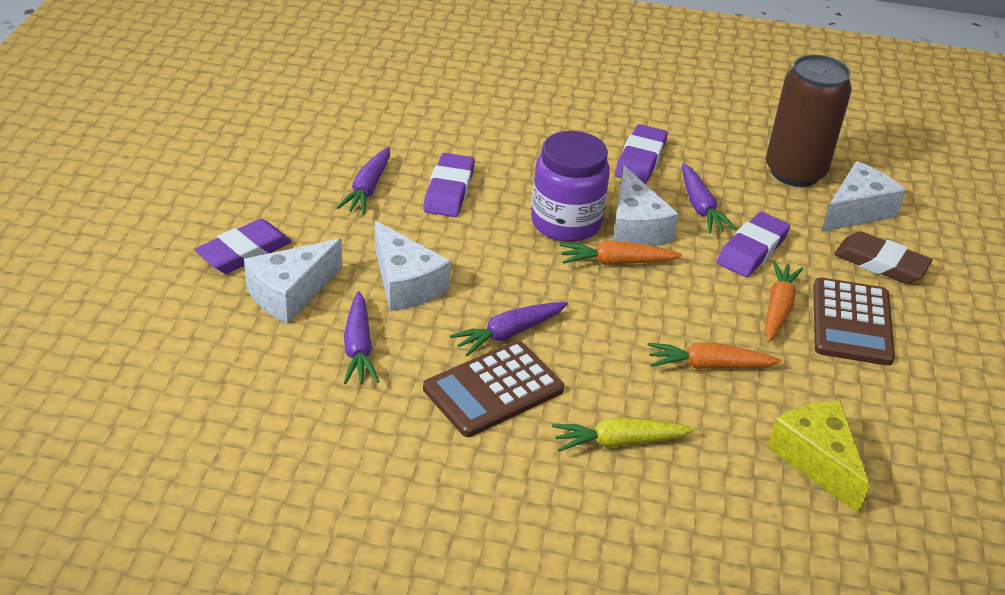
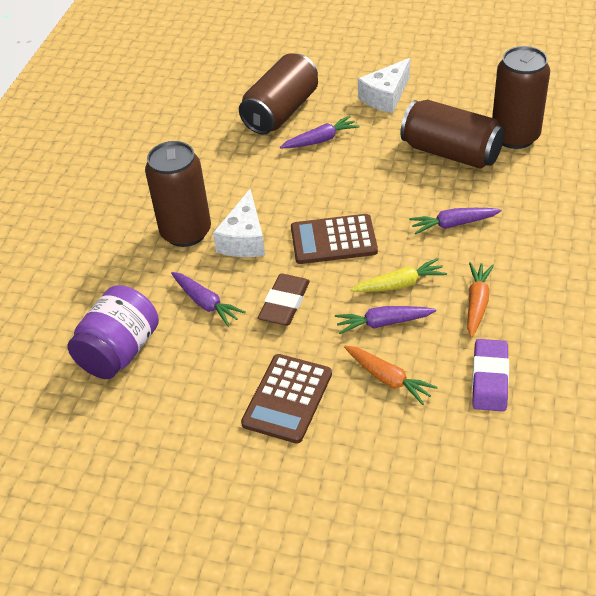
brown can: [766,55,852,187] = 1 -> [145,141,211,247] [239,53,318,135] [400,99,505,169] [492,46,550,149] = 4
orange carrot: [560,241,682,265] [648,343,781,369] [764,261,803,342] = 3 -> [344,345,438,405] [467,262,494,338] = 2
purple eraser: [195,219,292,274] [423,153,475,217] [615,124,668,184] [717,212,790,277] = 4 -> [472,339,509,412] = 1
white cheese: [244,239,342,324] [375,221,451,311] [613,166,679,246] [821,161,906,232] = 4 -> [213,189,265,257] [358,58,410,113] = 2
yellow cheese: [767,400,870,514] = 1 -> none = 0

